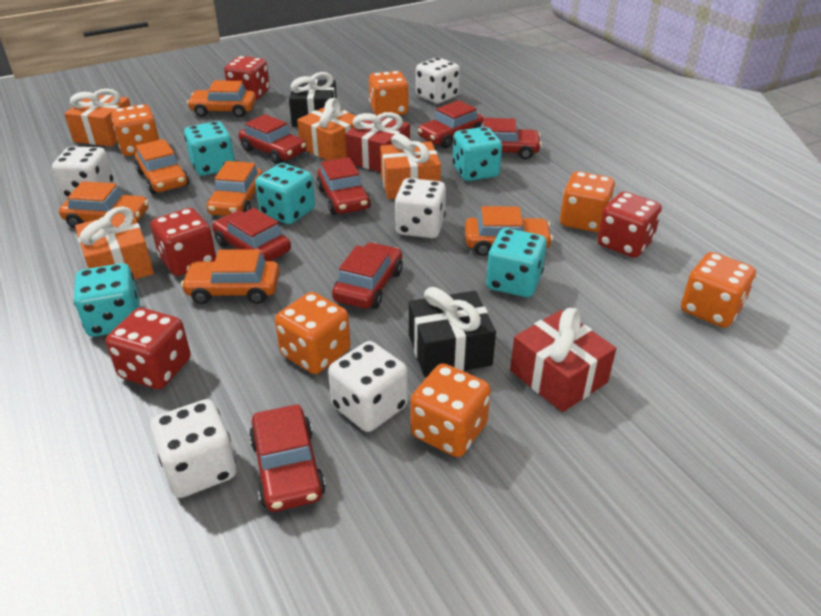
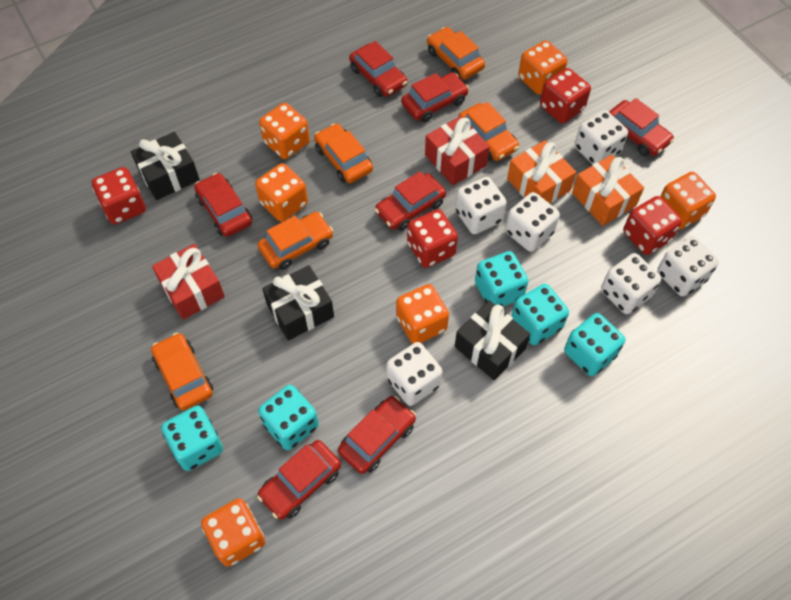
black gift: [289,72,337,127] [409,287,496,377] = 2 -> [131,132,200,200] [262,265,334,340] [455,300,530,380] = 3
orange car: [59,181,149,228] [135,139,189,194] [181,249,280,304] [187,80,256,117] [207,161,263,216] [465,206,553,256] = 6 -> [151,333,213,411] [258,212,333,270] [314,123,373,183] [427,27,485,79] [458,102,519,161] = 5
orange gift: [64,88,131,146] [75,206,154,279] [297,98,356,161] [380,133,441,199] = 4 -> [507,140,576,204] [572,155,644,226] = 2
white dice: [52,146,114,199] [150,399,236,498] [328,341,408,432] [395,178,446,238] [416,57,460,104] = 5 -> [386,342,443,406] [455,177,507,234] [505,192,560,252] [575,110,628,165] [601,253,661,314] [657,236,719,297] = 6

